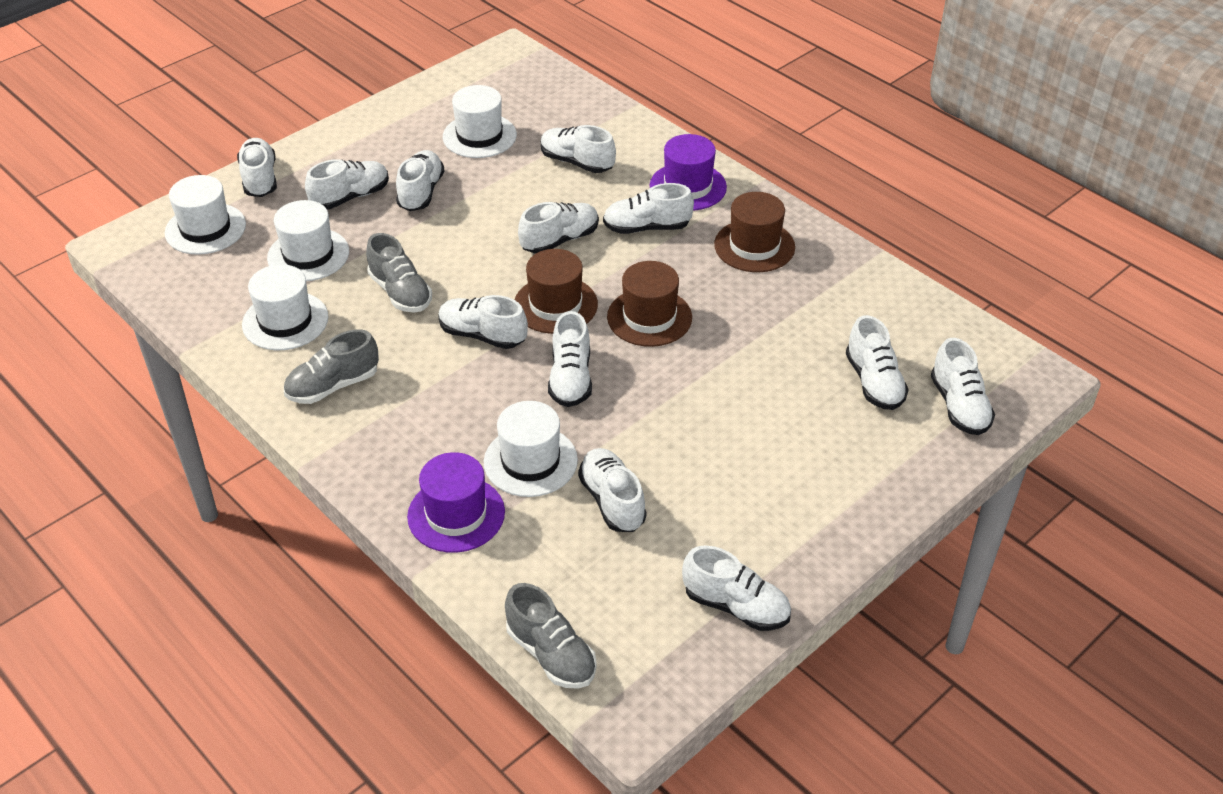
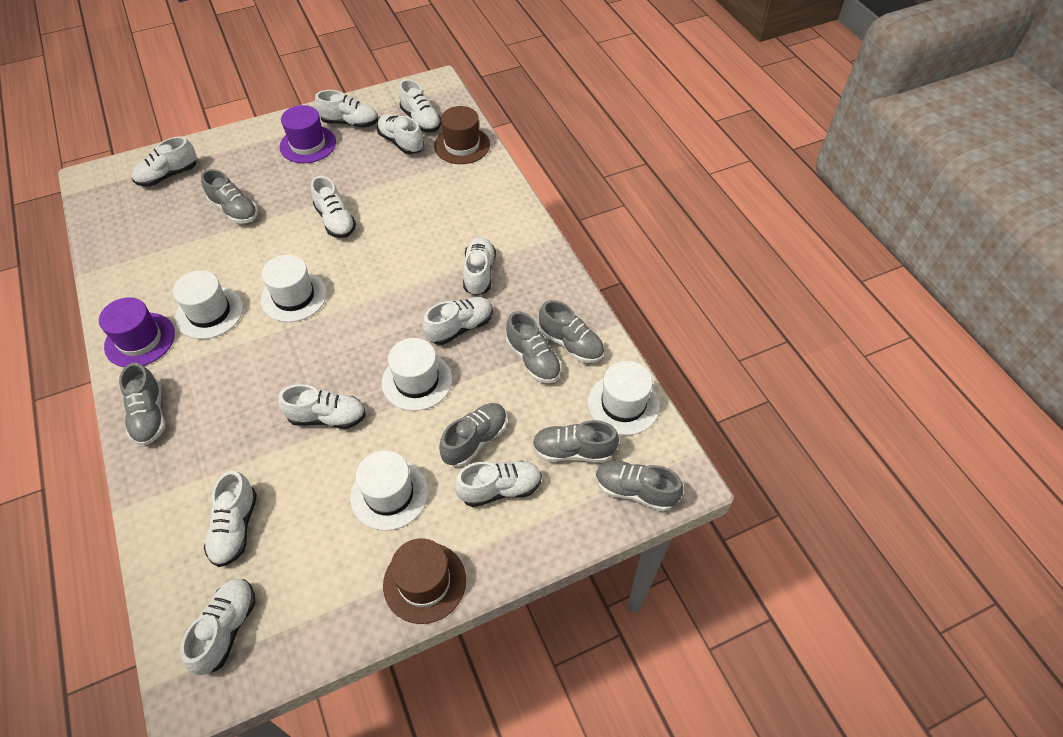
brown hat: [514,249,598,334] [607,261,692,347] [714,192,795,272] = 3 -> [383,538,466,624] [434,106,490,164] = 2
grey shoe: [284,329,379,404] [366,233,432,312] [505,583,597,689] = 3 -> [119,363,165,446] [201,169,258,224] [439,403,507,467] [506,311,562,383] [532,420,619,463] [539,300,604,363] [596,461,683,511] = 7
white shoe: [237,138,277,197] [305,159,389,209] [396,150,445,211] [438,295,528,349] [518,202,599,254] [541,125,616,173] [548,311,592,407] [578,448,646,532] [603,183,694,234] [682,545,791,631] [846,315,909,410] [931,338,995,435] = 12 -> [132,137,197,187] [180,579,255,675] [204,471,257,567] [278,384,366,429] [311,176,356,238] [315,90,378,128] [377,114,424,154] [399,79,441,133] [422,297,493,345] [454,461,542,507] [463,237,496,296] = 11

